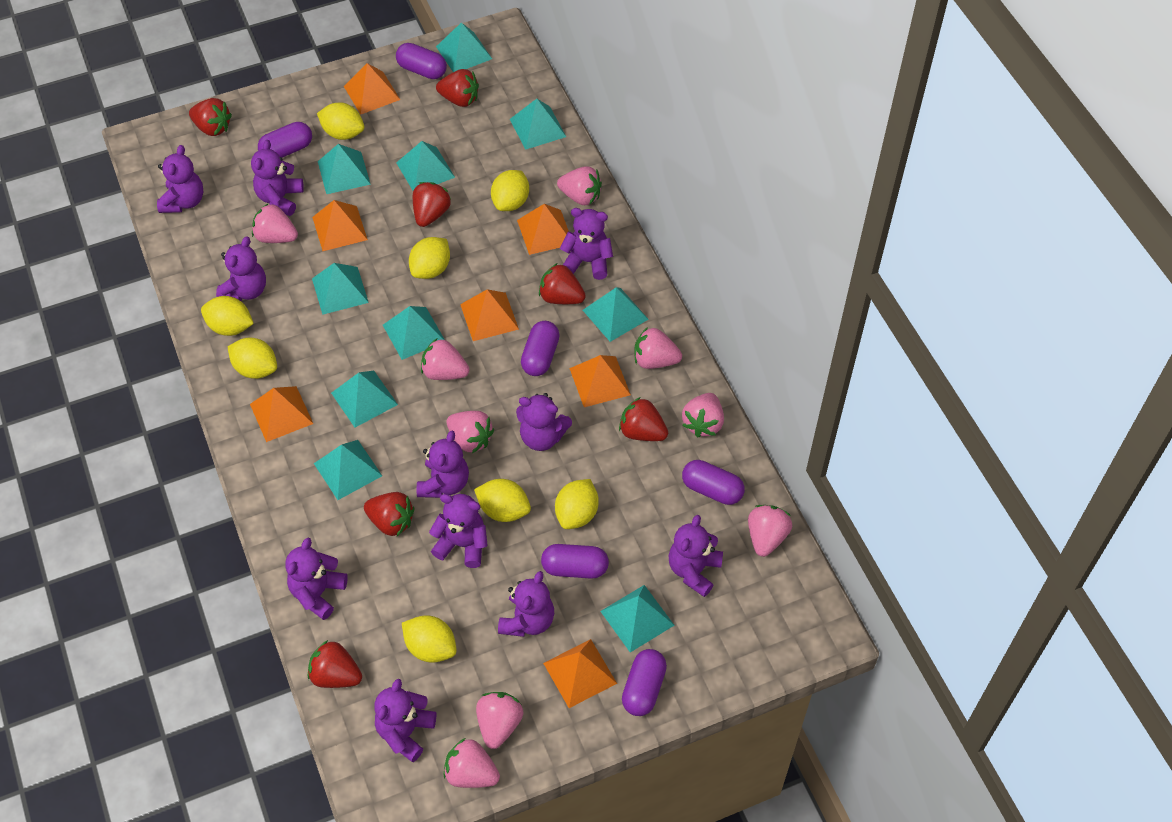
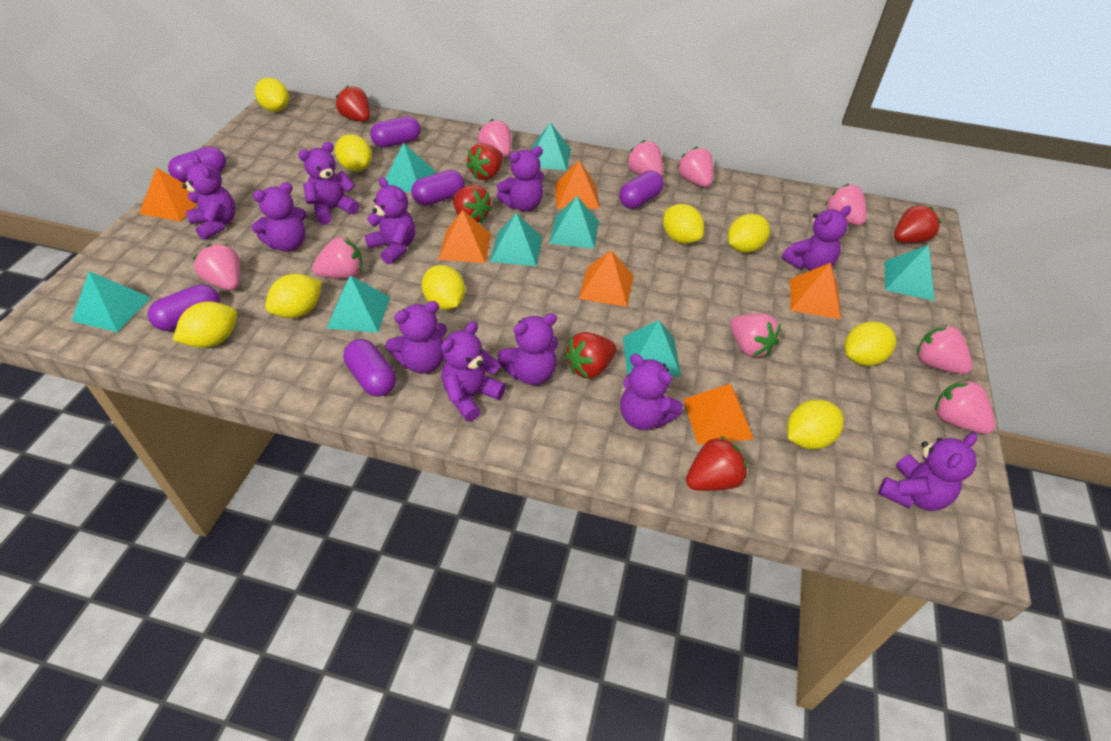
orange pyramid: [250,386,313,442] [312,200,368,251] [344,63,400,115] [460,289,519,341] [517,204,569,255] [543,639,617,708] [569,355,631,407] = 7 -> [140,167,197,221] [439,210,491,263] [555,160,600,209] [579,250,634,307] [683,384,754,444] [790,263,841,319] = 6
red strawberry: [189,98,232,136] [308,640,362,688] [364,492,414,536] [413,182,451,227] [436,69,479,107] [539,263,586,304] [619,397,668,441] = 7 -> [336,85,370,122] [453,185,492,223] [466,143,504,180] [565,332,617,379] [686,436,747,491] [894,205,941,243] = 6
turquoise pyramid: [312,263,369,315] [314,440,382,500] [318,144,371,194] [331,370,398,427] [383,306,445,360] [396,141,455,191] [436,22,492,72] [510,99,566,150] [583,287,648,342] [600,585,674,652] = 10 -> [72,271,151,332] [327,275,390,333] [385,143,435,193] [490,213,542,267] [531,122,571,171] [549,196,599,249] [623,320,681,376] [885,245,935,301] = 8
yellow lemon: [201,296,254,336] [228,337,277,379] [317,102,364,140] [402,615,457,663] [409,237,450,279] [474,479,531,522] [491,170,529,211] [555,479,599,529] = 8 -> [173,301,237,348] [255,77,289,112] [265,274,322,318] [335,134,372,171] [422,265,465,310] [663,204,704,244] [728,214,770,253] [787,399,844,449] [845,322,896,366] = 9

